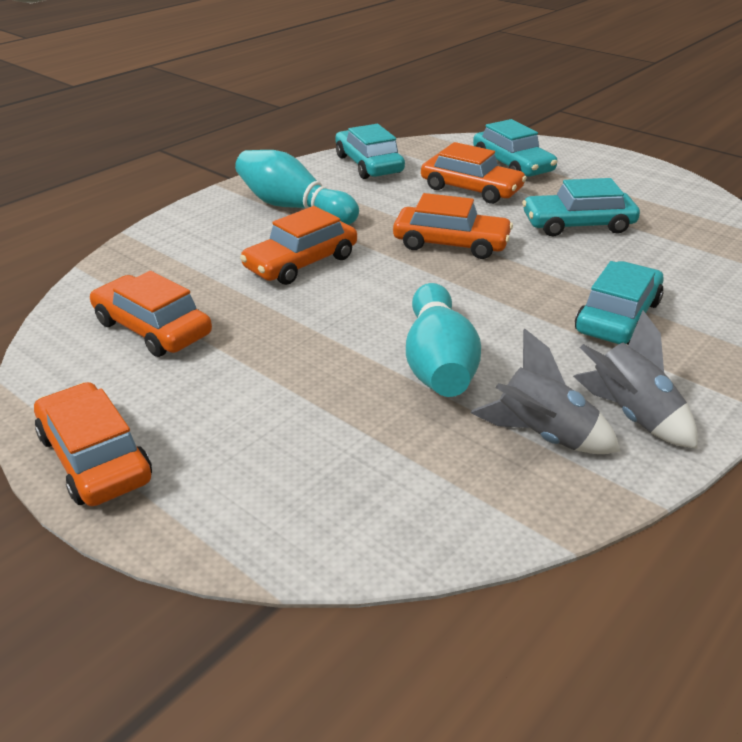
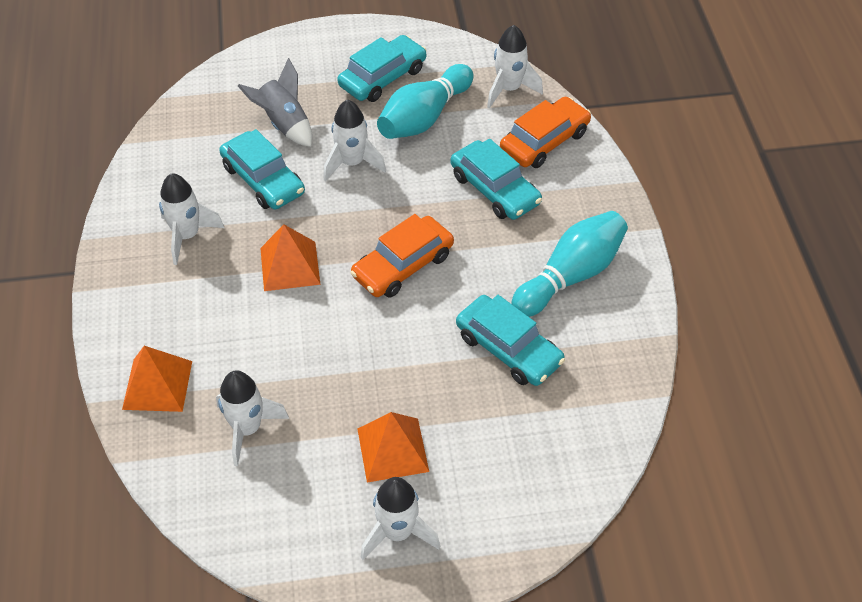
grey rocket: [470,329,620,454] [573,311,697,448] = 2 -> [238,58,312,147] = 1
orange car: [34,382,152,506] [90,271,212,357] [240,206,357,285] [393,193,513,259] [421,142,527,204] = 5 -> [350,214,454,298] [500,97,591,168] = 2
orange pyramid: none = 0 -> [122,346,192,412] [260,224,320,291] [357,412,429,482] = 3
white rocket: none = 0 -> [159,173,224,265] [216,370,289,466] [323,99,386,182] [361,477,441,560] [487,25,543,108] = 5

